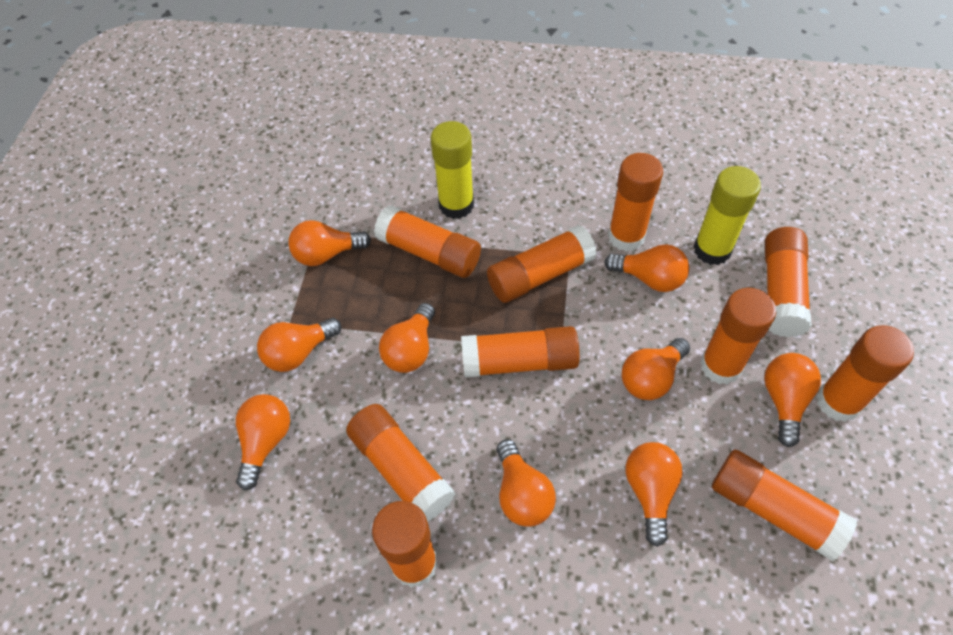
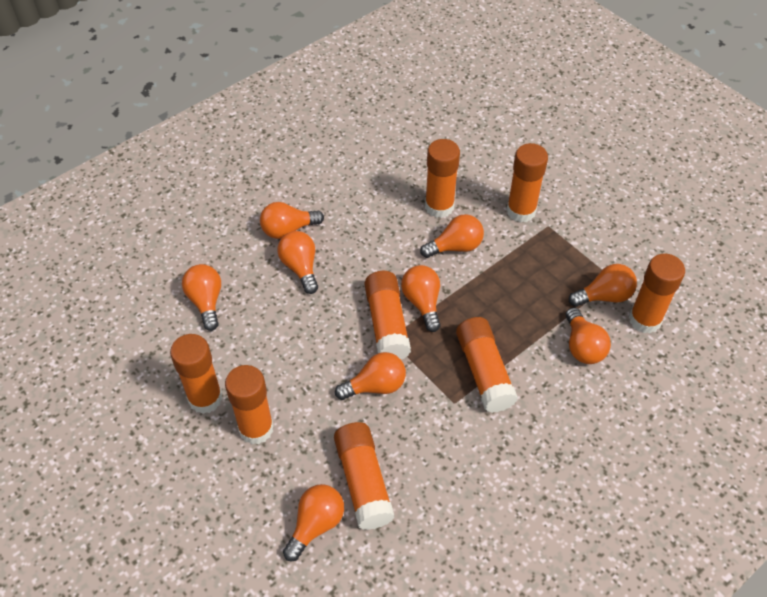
orange glue stick: [346,404,455,521] [372,501,438,588] [374,205,481,278] [461,326,580,378] [487,225,597,303] [608,153,663,252] [700,288,776,385] [712,449,857,561] [765,227,812,337] [816,325,914,422] = 10 -> [170,334,222,414] [225,365,274,444] [334,422,395,530] [365,271,411,359] [425,139,460,218] [456,317,518,413] [507,143,548,223] [629,254,685,334] = 8
yellow glue stick: [431,121,474,219] [694,166,761,265] = 2 -> none = 0

